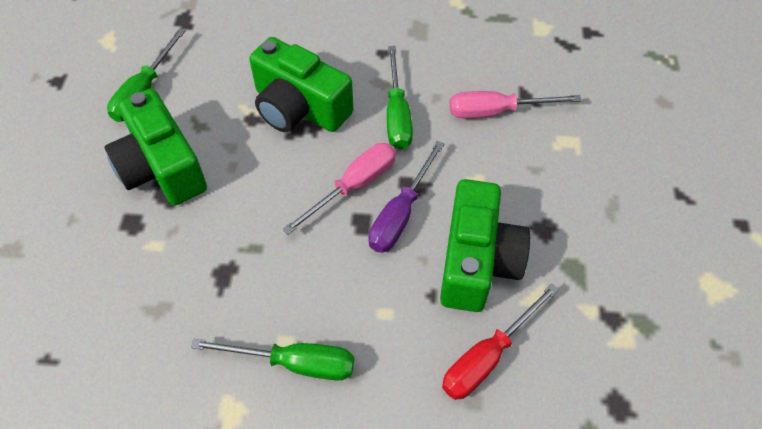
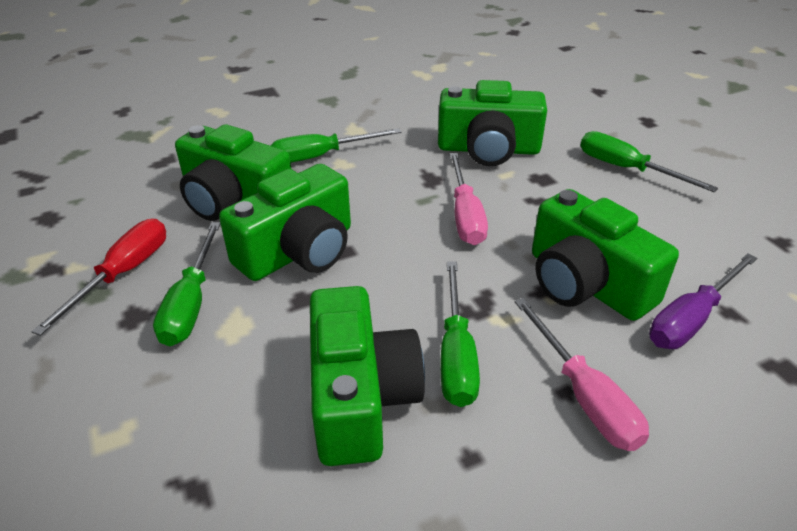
green camera: [104,89,207,205] [249,37,353,132] [440,179,530,312] = 3 -> [175,124,291,221] [219,164,351,281] [310,286,425,466] [438,80,547,166] [532,189,679,321] = 5
green screwdriver: [107,28,186,122] [191,339,354,381] [387,46,413,149] = 3 -> [153,222,220,346] [270,128,401,163] [441,261,480,407] [580,131,718,192] = 4

